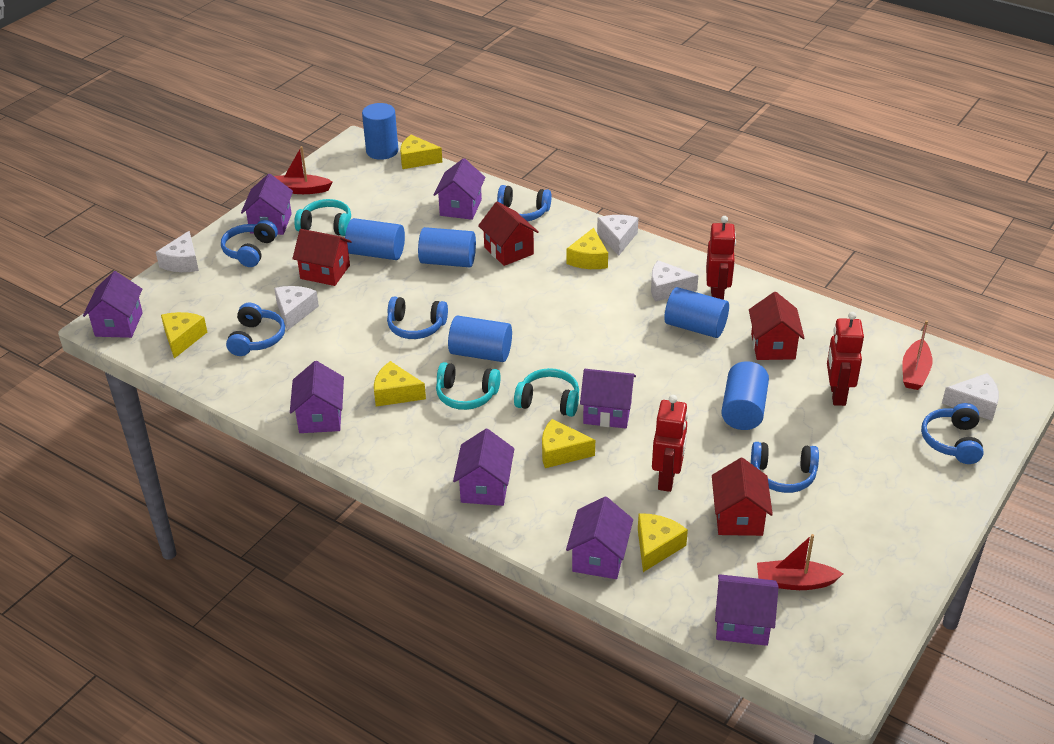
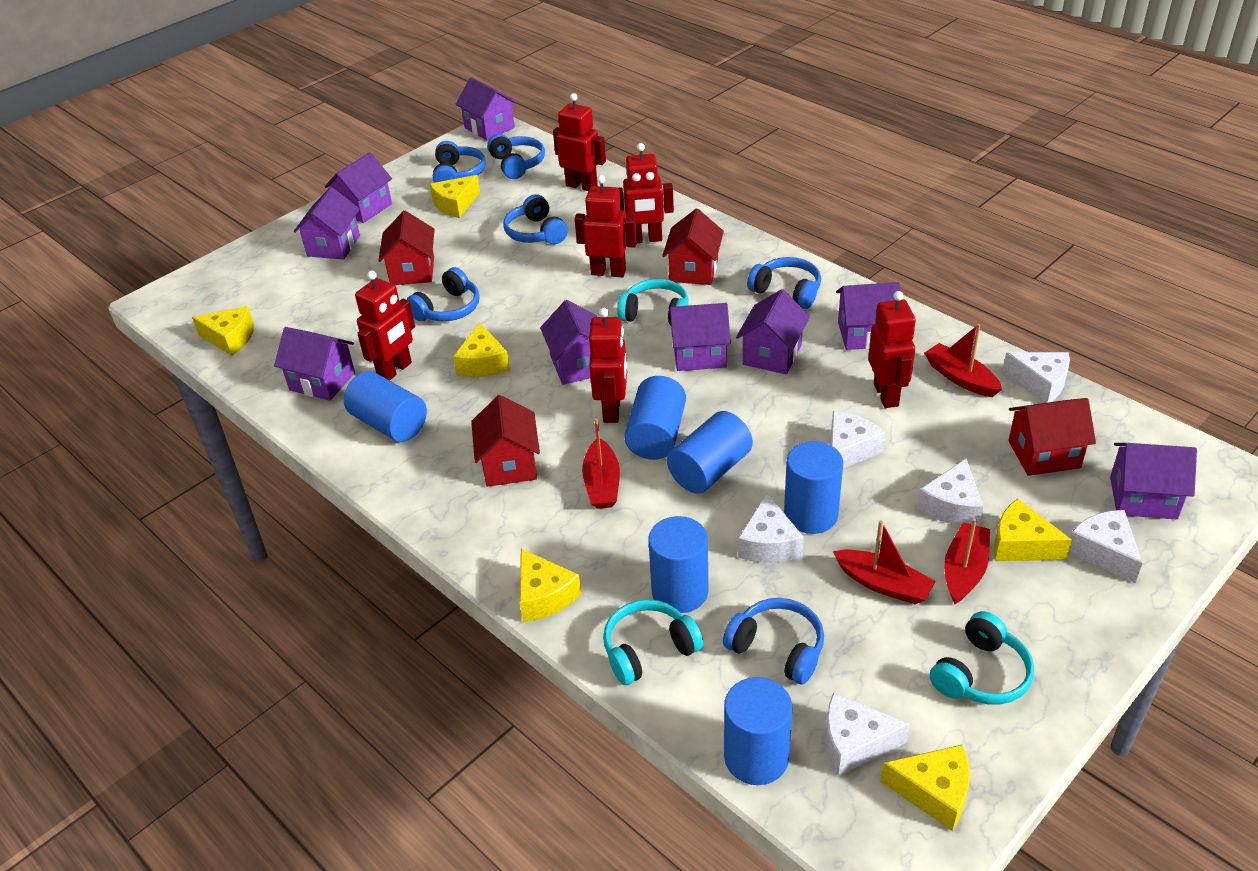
purple house: [83,271,143,338] [241,174,293,235] [290,361,344,433] [433,158,486,220] [453,429,514,506] [566,497,633,579] [580,369,636,428] [715,574,779,646] = 8 -> [274,327,355,401] [294,187,360,260] [325,152,392,223] [456,77,517,140] [540,300,597,385] [669,303,731,371] [736,289,810,374] [836,282,900,350] [1110,443,1197,520] = 9
red boat: [274,146,333,194] [757,534,843,590] [902,320,933,390] = 3 -> [582,418,620,509] [833,520,936,604] [924,324,1002,397] [944,518,990,604] = 4
red robot: [652,395,688,492] [706,216,736,300] [827,312,864,406] = 3 -> [355,271,415,380] [553,93,606,191] [574,175,637,277] [589,308,627,423] [619,143,674,243] [868,291,916,408] = 6
white cheese: [156,231,199,272] [274,286,319,331] [597,215,638,256] [651,260,698,302] [942,373,999,421] = 5 -> [738,493,804,563] [825,693,910,776] [831,411,886,468] [917,459,983,526] [1002,352,1070,403] [1069,510,1143,583] = 6

